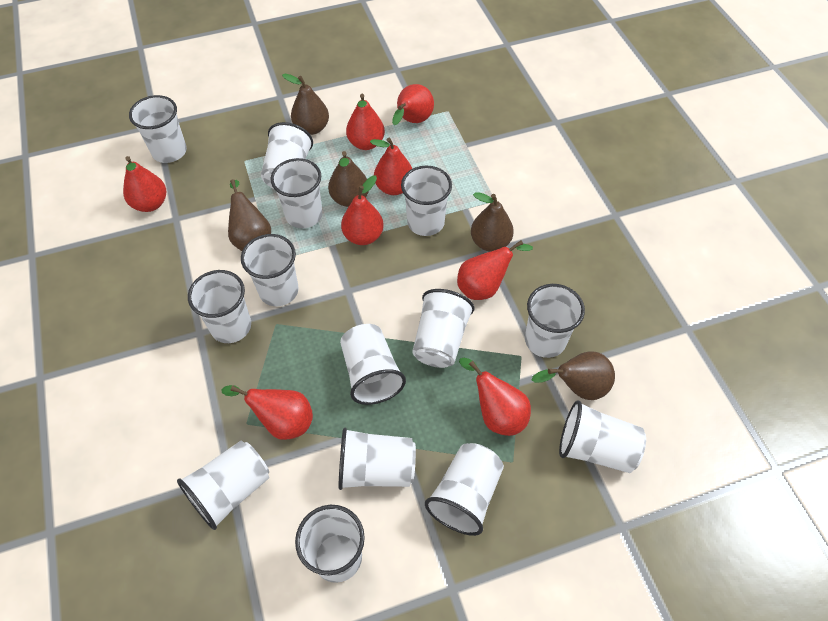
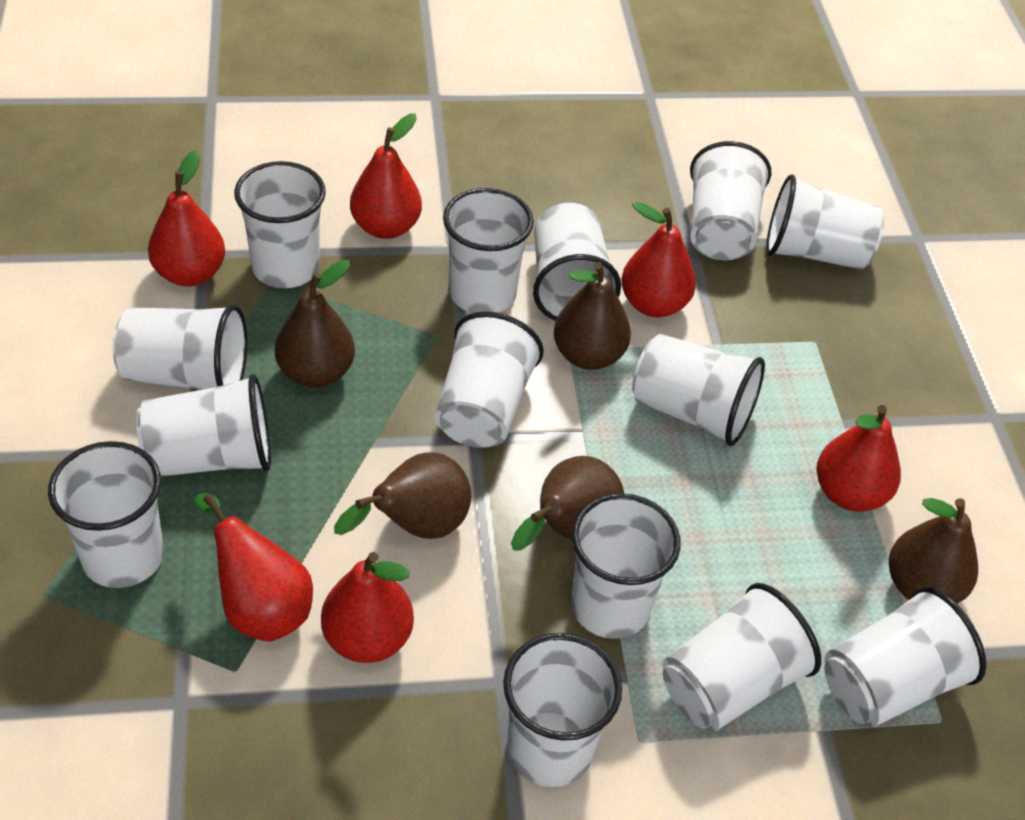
red pear: [123,156,166,212] [221,385,313,440] [341,175,384,245] [346,94,385,150] [370,138,412,195] [392,84,434,125] [457,240,533,300] [459,358,531,436] = 8 -> [148,151,225,286] [194,493,313,642] [321,552,414,663] [350,113,422,239] [621,202,696,317] [816,405,901,512] = 6

